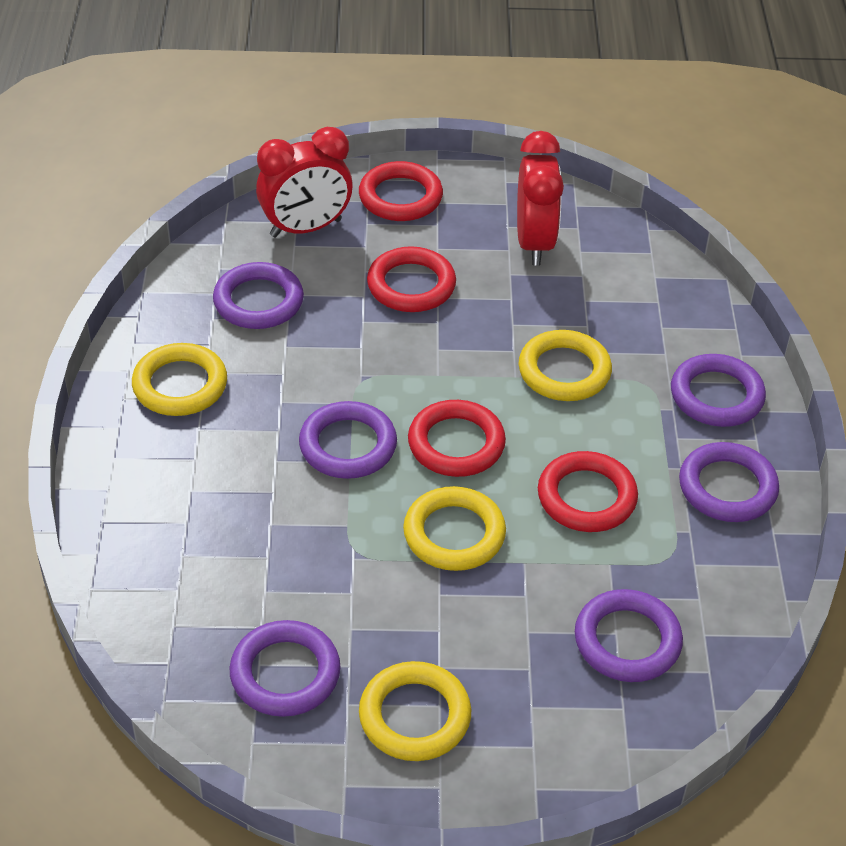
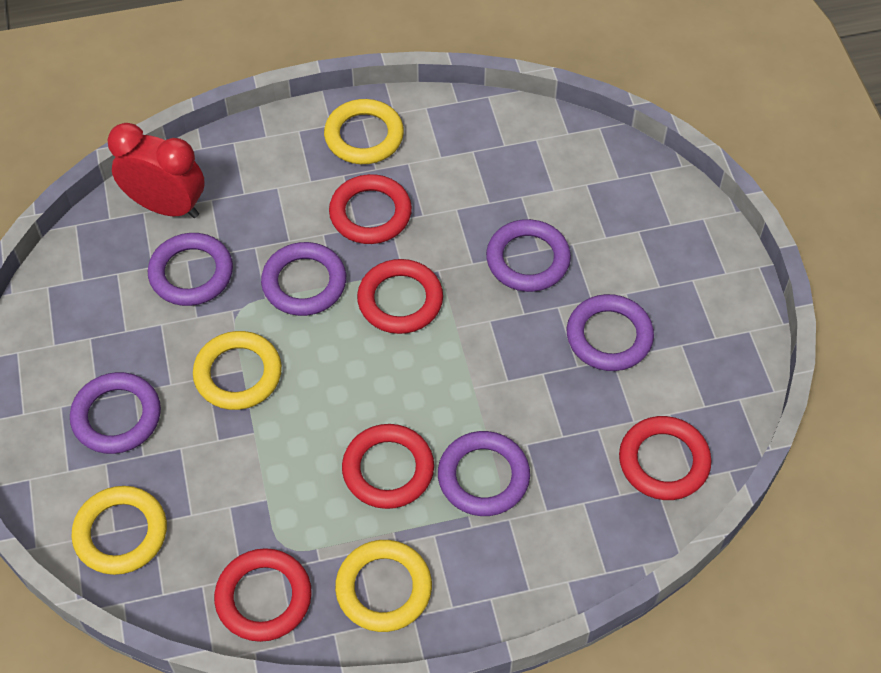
red clock: [256,127,353,238] [517,131,564,266] = 2 -> [108,123,205,218] = 1
red ring: [359,161,443,221] [367,246,456,312] [408,400,506,477] [538,451,638,532] = 4 -> [214,548,312,642] [329,174,412,244] [342,424,434,509] [357,259,443,334] [619,416,712,500] = 5

